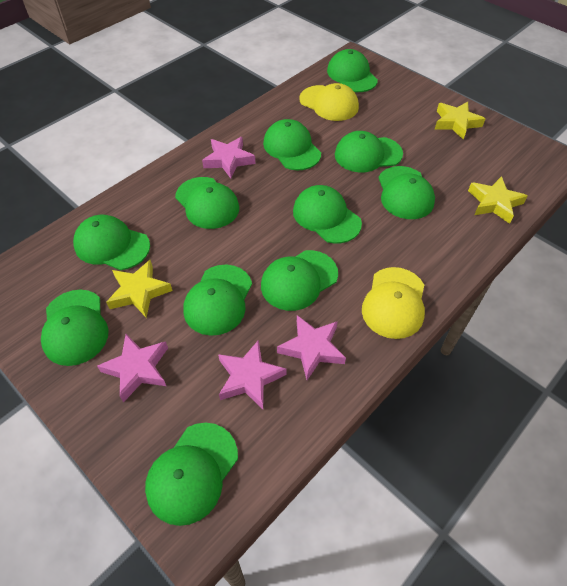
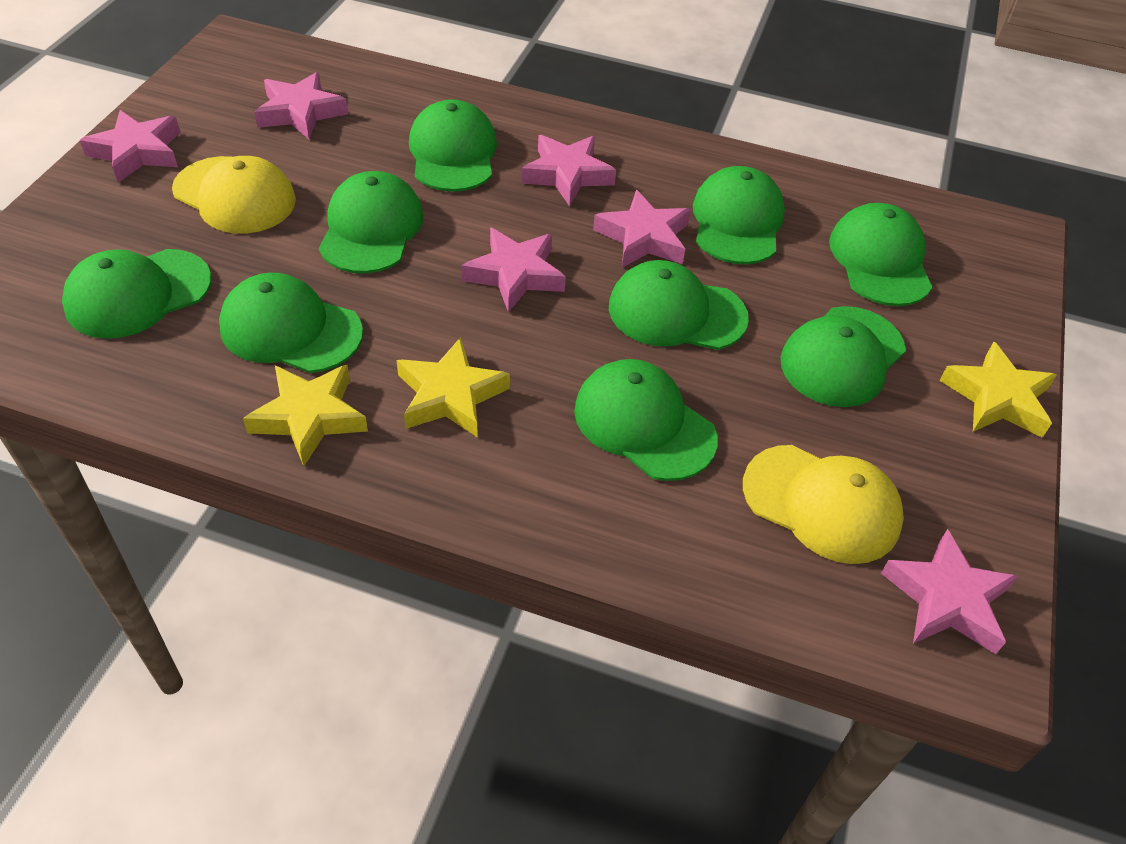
green cap: [41,290,108,366] [73,215,150,270] [145,423,238,526] [175,177,239,229] [183,265,252,336] [261,250,338,311] [263,119,321,171] [293,185,362,244] [327,49,378,92] [335,131,403,172] [379,166,435,219] = 11 -> [62,249,212,339] [219,273,363,373] [319,171,424,274] [409,99,497,192] [574,359,718,481] [609,260,749,350] [693,166,785,264] [780,306,906,407] [829,203,932,306] = 9
pink star: [97,334,168,403] [202,137,255,179] [218,340,286,409] [277,315,346,380] = 4 -> [80,110,180,183] [254,72,348,139] [461,228,566,312] [521,135,616,206] [593,190,691,268] [881,529,1019,654] = 6

